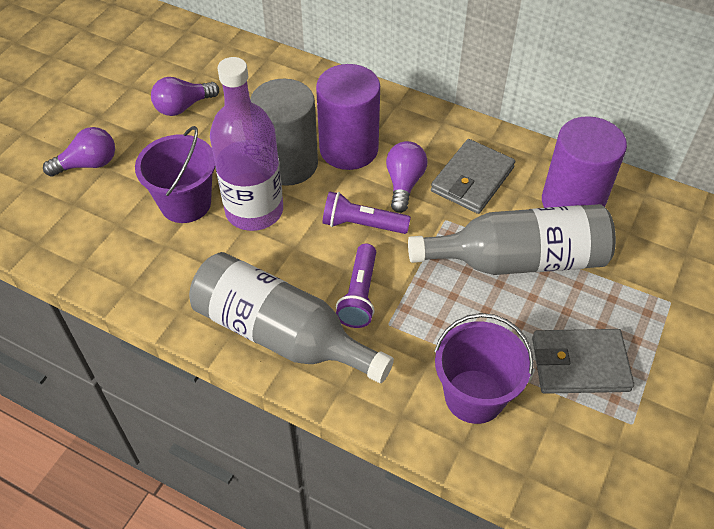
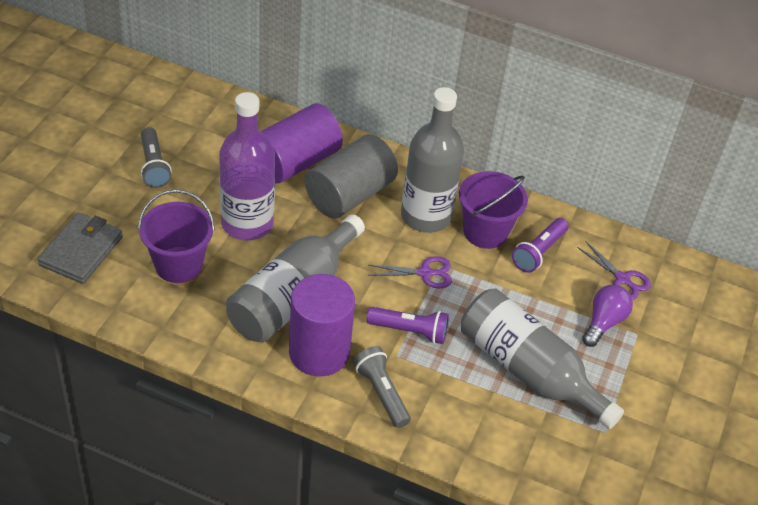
grey bottle: [189,252,394,383] [408,204,616,275] = 2 -> [226,214,365,342] [401,87,464,233] [461,289,624,429] = 3
grey flashlight: none = 0 -> [141,127,172,188] [353,346,411,428] = 2
grey wallet: [431,139,515,214] [532,329,634,394] = 2 -> [37,212,123,284] = 1
purple light bulb: [43,127,115,177] [151,77,219,116] [386,141,428,213] = 3 -> [582,285,633,347] = 1
purple scissors: none = 0 -> [369,256,452,288] [577,241,651,300] = 2

